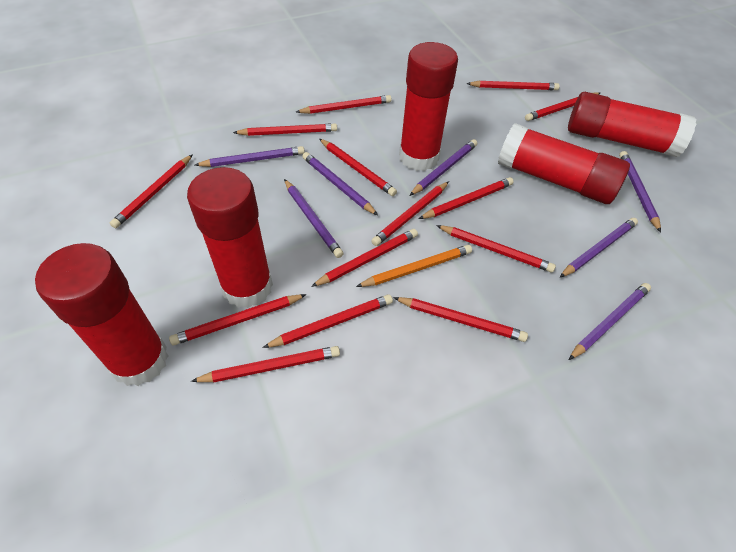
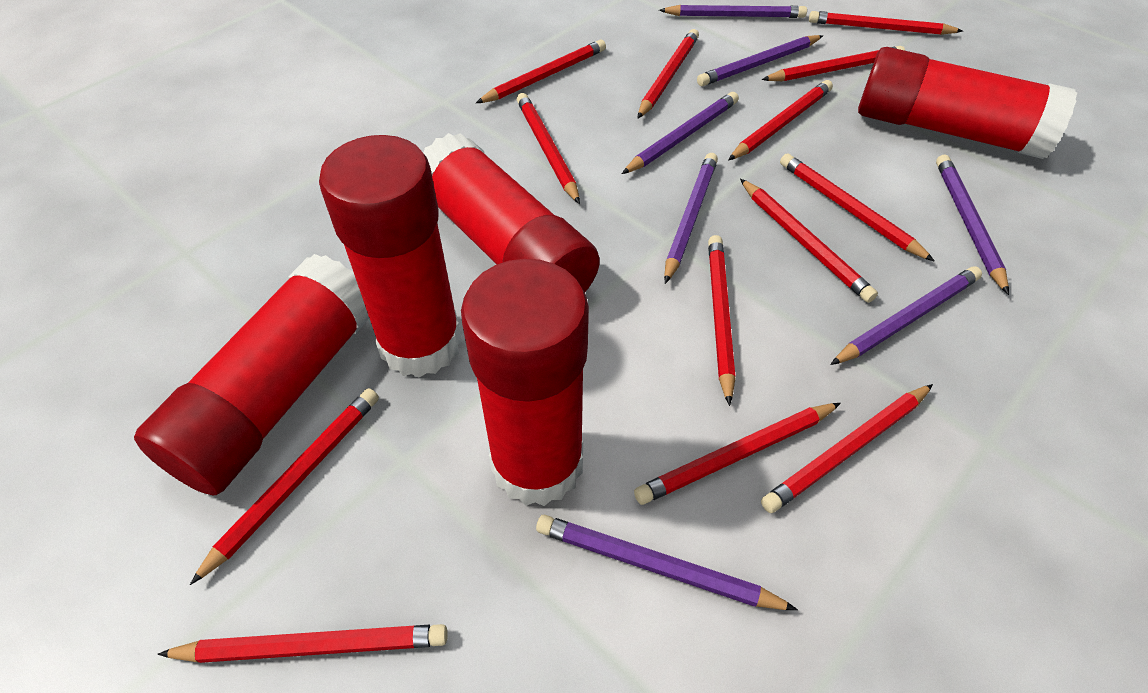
orange pencil: [356,245,472,287] = 1 -> none = 0
red pencil: [110,154,193,228] [169,294,307,345] [191,346,340,382] [233,123,337,136] [262,294,393,348] [296,95,392,114] [311,229,418,287] [320,139,397,196] [371,181,449,246] [393,297,528,342] [419,177,514,219] [436,225,556,272] [466,81,560,90] [525,92,600,121] = 14 -> [157,624,448,663] [190,388,379,585] [476,39,606,103] [517,93,580,204] [634,403,841,505] [637,29,699,119] [708,235,735,406] [728,80,833,160] [740,179,878,303] [761,46,905,81] [761,384,933,513] [780,153,935,262] [809,11,963,35] = 13

